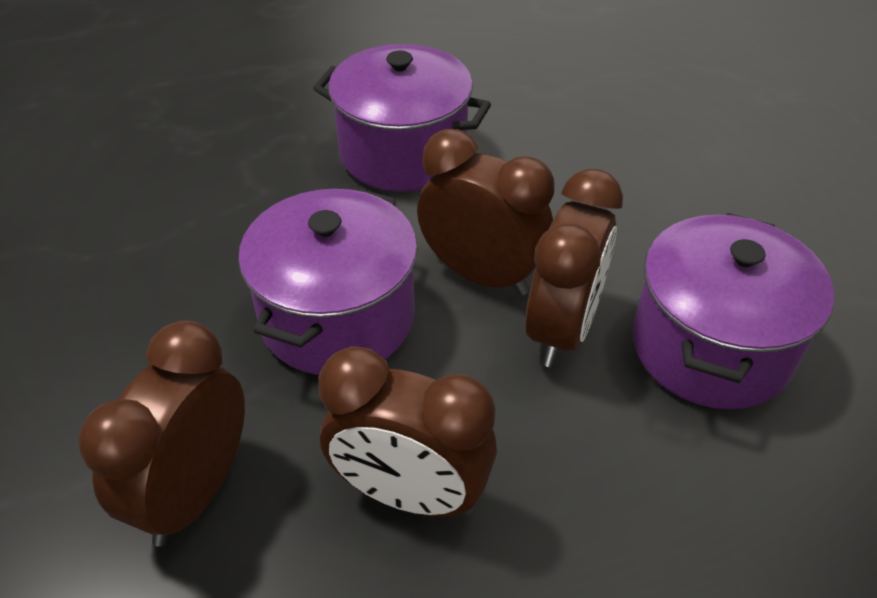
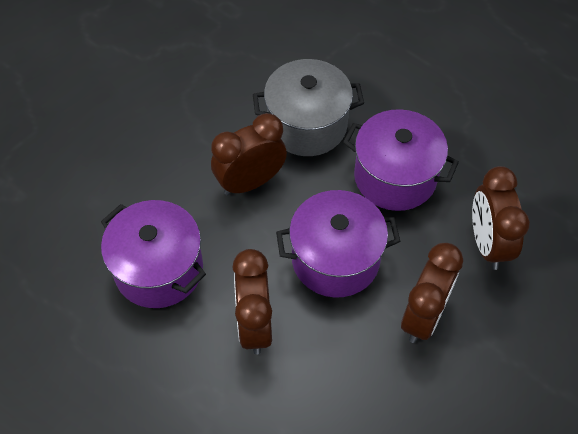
grey pot: none = 0 -> [253,59,364,156] = 1

